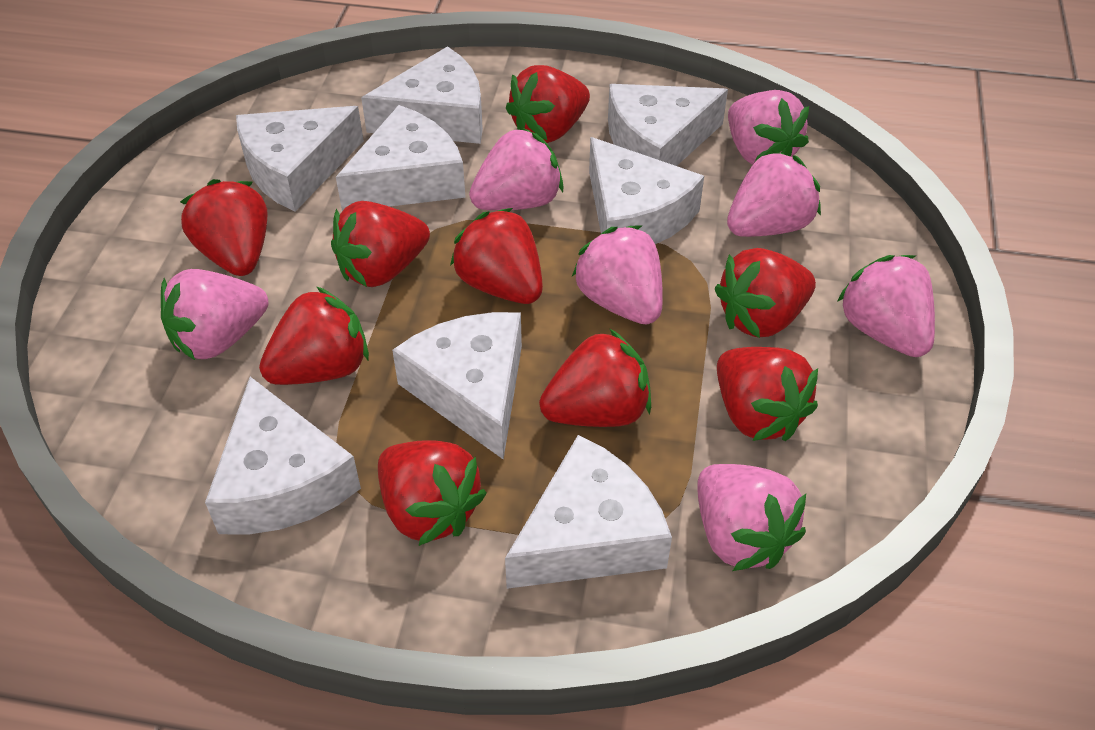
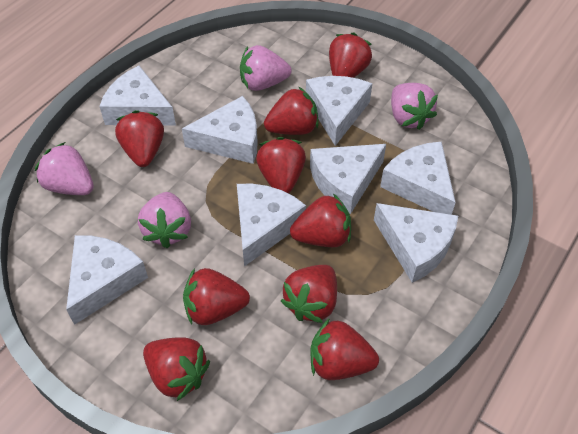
pink strawberry: [161,269,268,360] [469,127,564,210] [572,226,663,325] [698,464,806,571] [727,150,821,237] [728,90,809,165] [837,255,935,357] = 7 -> [35,142,94,195] [138,192,191,248] [240,45,292,91] [391,83,438,130] = 4

